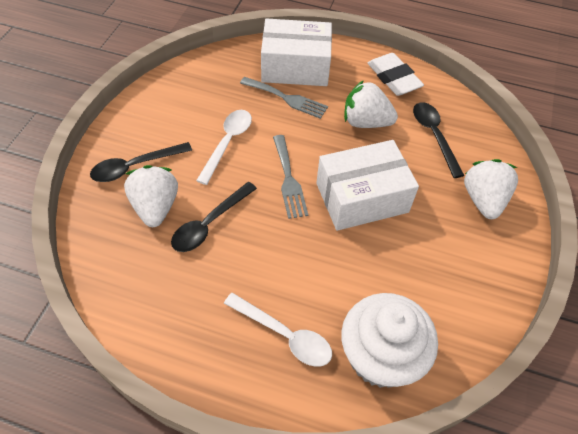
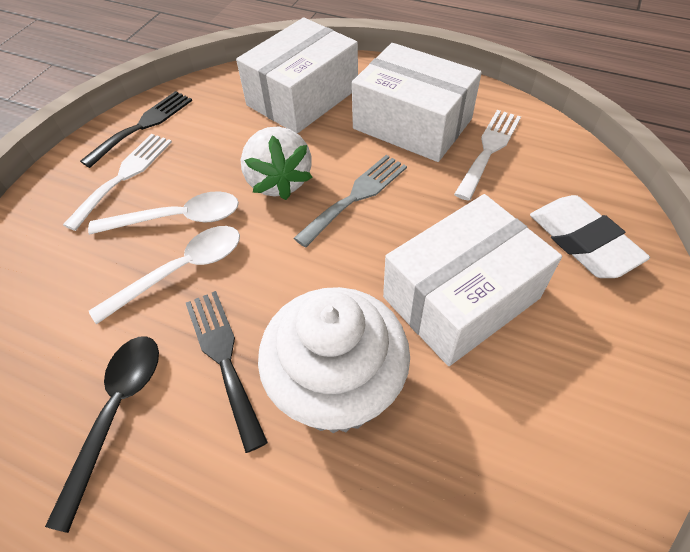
black fork: none = 0 -> [80,91,192,168] [186,291,268,453] = 2
black spoon: [90,142,192,182] [171,182,257,252] [413,102,464,178] = 3 -> [45,337,159,533] = 1
grey fork: [240,77,328,119] [273,135,308,219] = 2 -> [294,155,407,248] = 1
white box: [261,18,332,86] [316,140,419,231] = 2 -> [236,17,358,134] [352,43,482,162] [383,194,562,366] = 3
white fork: none = 0 -> [63,134,172,231] [454,110,521,201] = 2
white strawberry: [124,165,178,227] [344,80,398,128] [464,159,518,219] = 3 -> [241,127,313,200] = 1

